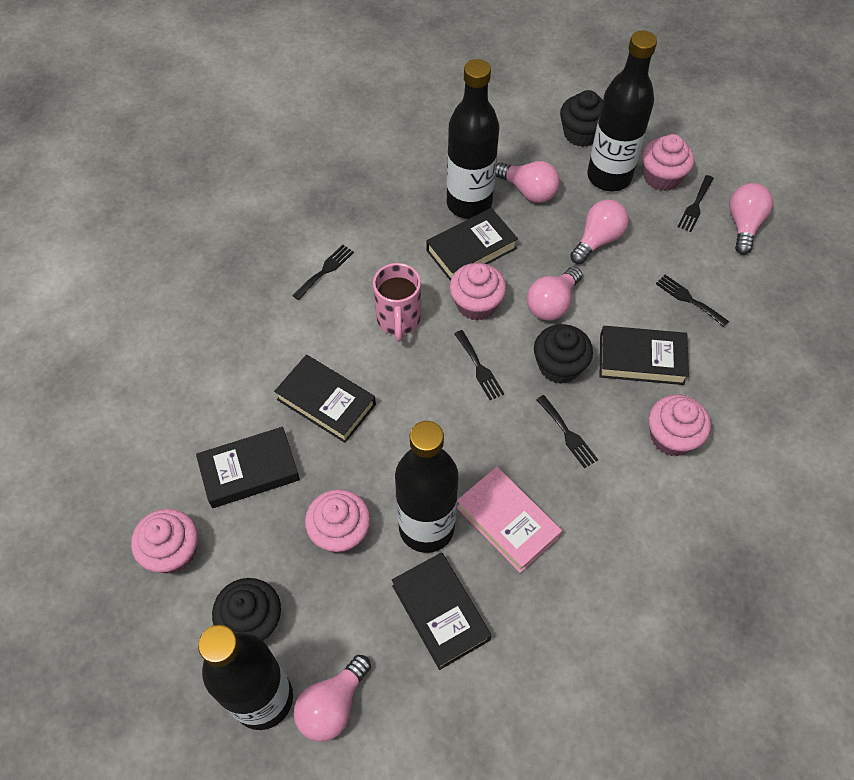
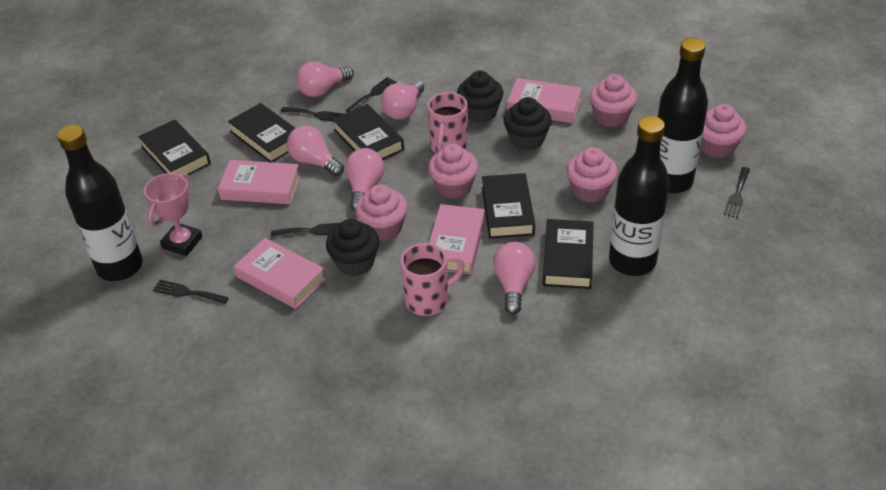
black bottle: [198,624,293,730] [395,421,459,553] [447,59,499,219] [587,31,657,192] = 4 -> [57,125,143,281] [609,116,670,276] [658,38,708,193] = 3
pink book: [457,467,562,573] = 1 -> [218,160,300,204] [234,238,326,309] [429,204,485,274] [507,78,582,123] = 4
pink mug: [373,263,421,342] = 1 -> [401,243,465,316] [428,92,468,153] = 2
pink trophy: none = 0 -> [144,173,202,256] = 1

